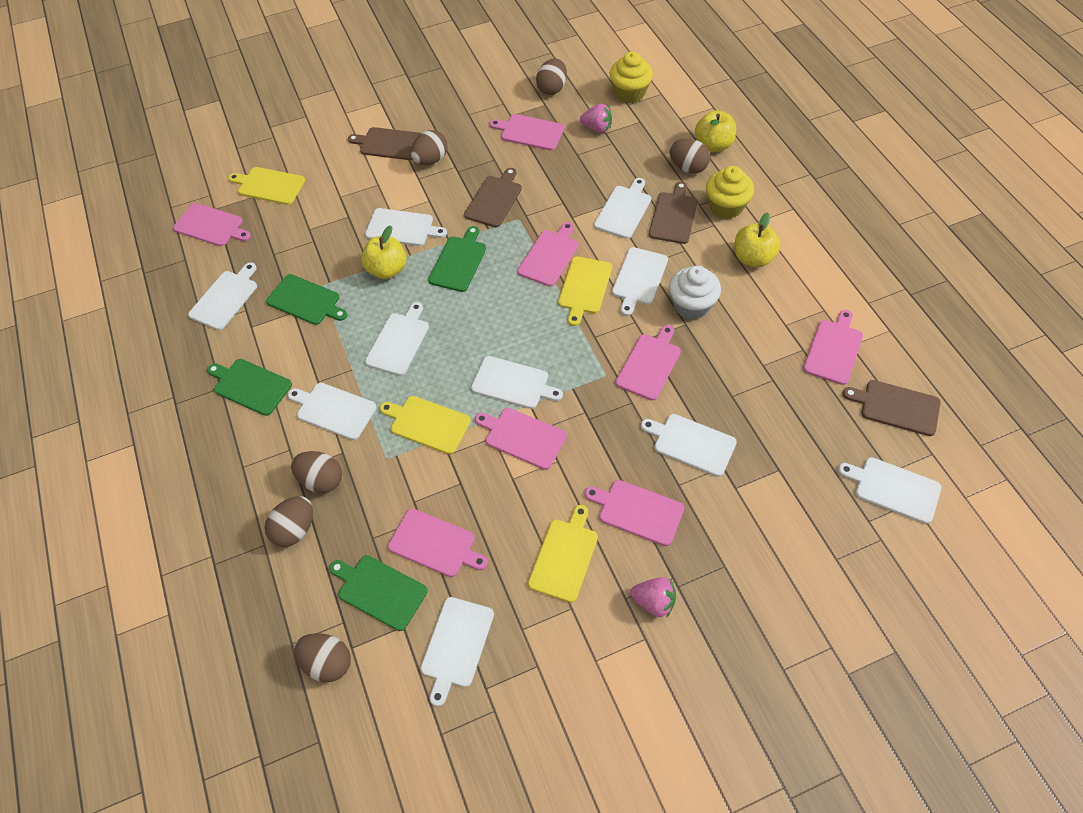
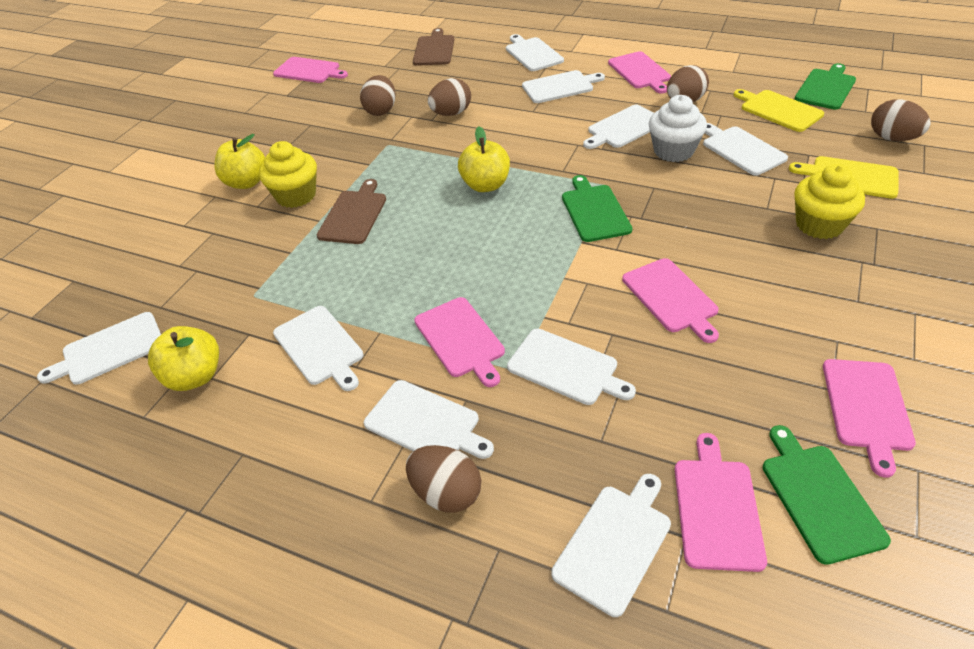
brown cutting board: [348,127,421,160] [464,168,522,227] [649,182,698,244] [843,380,941,436] = 4 -> [317,179,386,244] [413,28,454,66] = 2
brown egg: [265,496,313,547] [291,451,342,493] [293,633,351,682] [411,130,448,165] [536,58,567,95] [669,138,710,174] = 6 -> [360,75,395,116] [406,445,481,513] [428,78,471,116] [667,65,709,102] [871,99,931,141] = 5
green cutting board: [207,359,292,416] [266,274,347,325] [329,555,428,631] [428,226,486,292] = 4 -> [562,175,633,242] [763,425,891,565] [795,63,856,110] = 3
pink cutting board: [173,203,251,246] [388,508,488,577] [475,408,567,470] [490,114,565,151] [517,222,579,286] [585,480,684,546] [616,325,681,400] [803,310,863,385] = 8 -> [273,57,348,83] [414,297,505,387] [608,51,671,94] [622,258,719,343] [675,433,767,572] [823,359,916,478] = 6
pink strawberry: [580,104,612,133] [630,577,676,617] = 2 -> none = 0
white cutting board: [188,262,257,330] [288,383,377,440] [365,208,447,246] [365,302,429,376] [420,597,494,707] [471,356,563,409] [594,178,651,239] [612,247,668,316] [641,414,737,477] [838,457,941,524] = 10 -> [37,312,161,385] [273,306,363,391] [364,380,494,459] [506,34,564,71] [507,329,636,405] [522,70,605,103] [551,474,671,617] [583,105,654,149] [703,123,788,176] = 9
yellow cutting board: [228,167,305,205] [380,396,471,454] [528,505,598,603] [558,256,612,326] = 4 -> [734,89,824,132] [789,156,899,199] = 2

